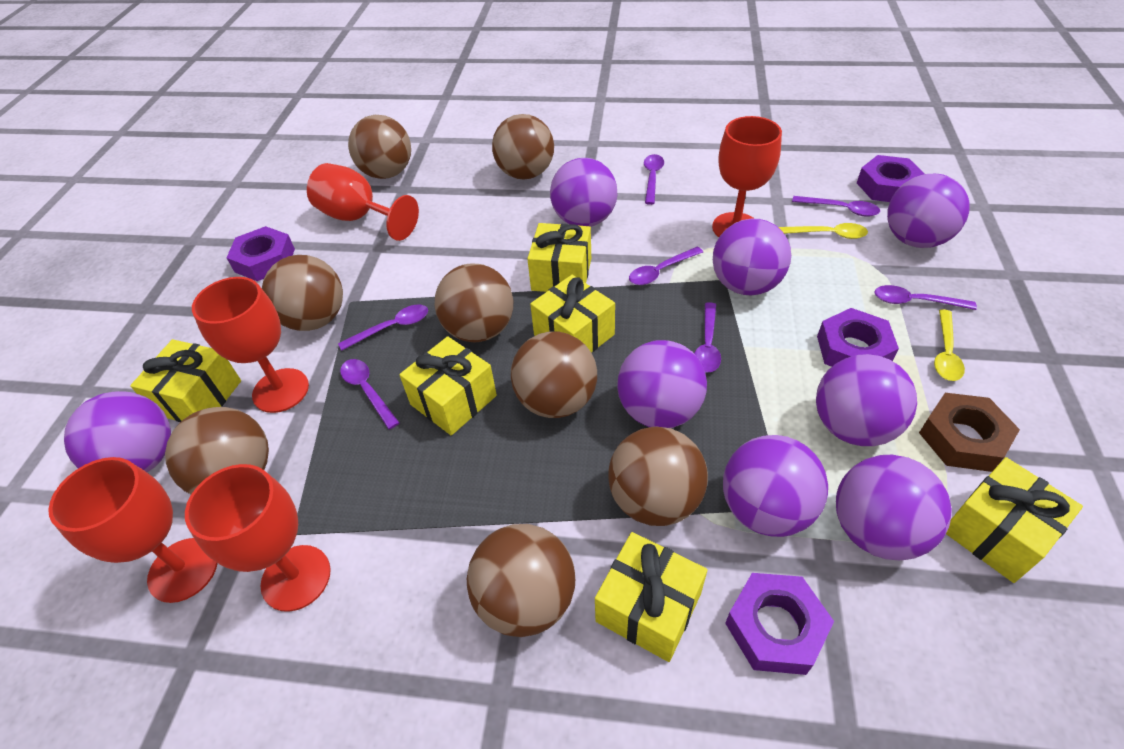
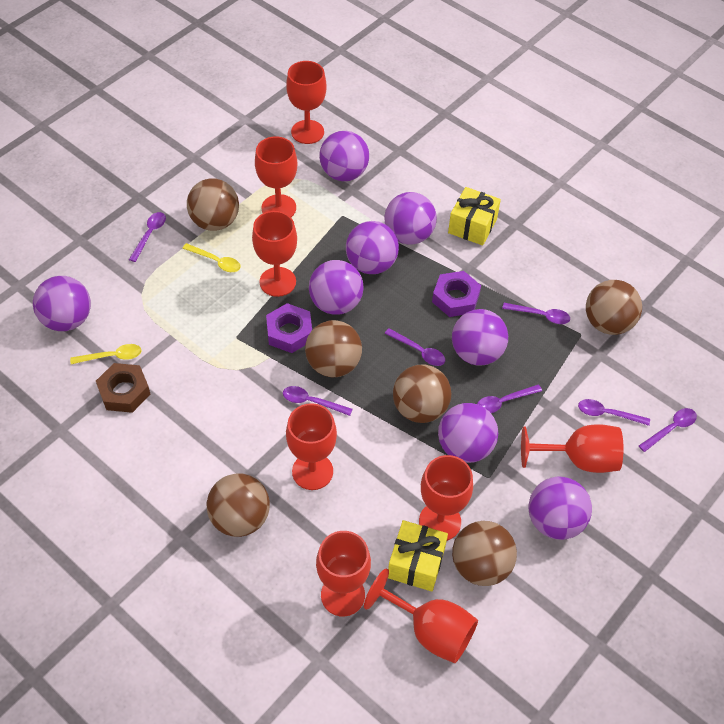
brown ball: [165,407,269,494] [262,255,343,331] [348,115,411,179] [435,264,513,342] [467,524,575,637] [492,114,554,180] [511,331,597,418] [608,426,708,526] = 8 -> [187,178,239,231] [207,473,270,537] [305,320,362,377] [393,365,451,423] [452,521,517,586] [586,280,642,335] = 6
purple nut: [227,226,295,281] [725,573,834,675] [817,308,899,367] [857,155,925,202] = 4 -> [266,303,312,353] [432,271,481,317] = 2
red goblet: [48,457,218,603] [185,464,331,612] [192,277,309,413] [307,163,419,241] [712,116,782,237] = 5 -> [252,211,297,297] [255,137,297,217] [286,61,326,144] [286,403,337,490] [316,531,371,617] [364,569,478,663] [419,455,473,541] [521,424,623,473] = 8
yellow gift: [130,339,241,422] [399,336,497,436] [527,223,591,292] [530,275,615,353] [595,532,708,662] [946,457,1083,583] = 6 -> [388,520,448,591] [448,187,501,246] = 2

